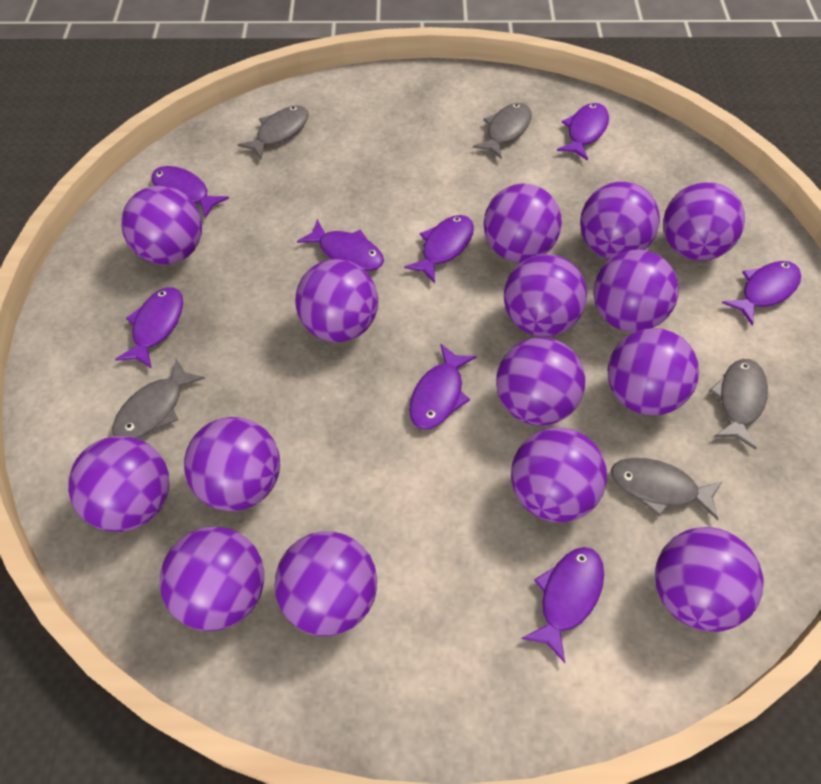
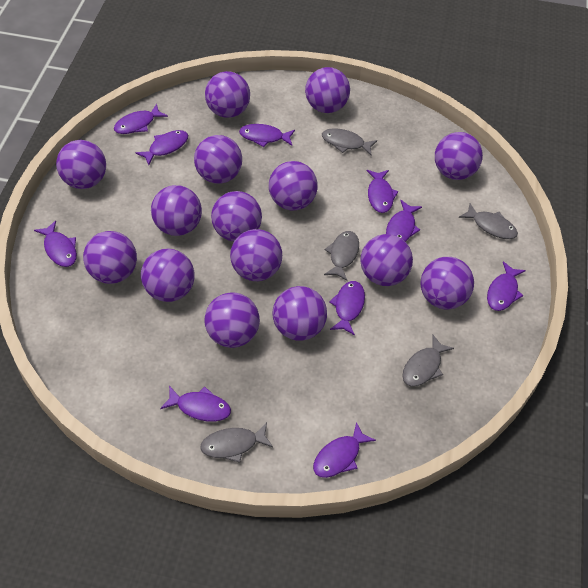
purple fish: [115,287,183,369] [151,166,229,219] [297,219,384,271] [404,215,474,283] [409,344,477,429] [521,547,604,663] [557,103,609,161] [722,261,801,325] = 8 -> [34,221,77,267] [114,104,168,134] [135,130,188,165] [160,386,231,422] [239,124,295,147] [313,422,376,478] [329,281,365,335] [367,170,399,213] [386,200,422,242] [487,261,526,311] = 10

